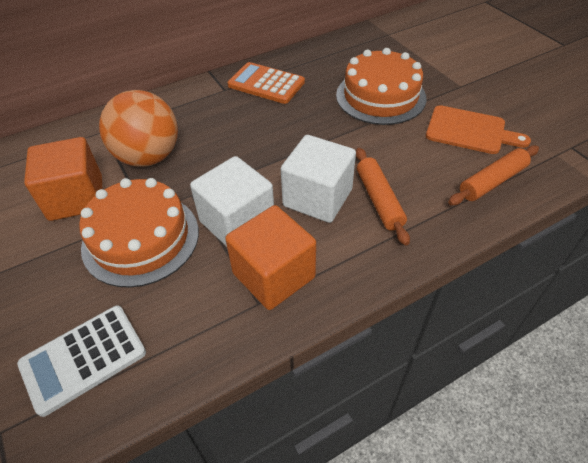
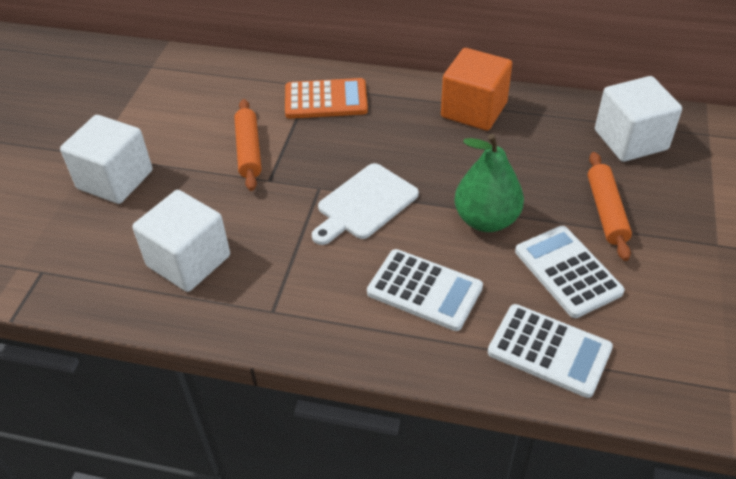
green pear: none = 0 -> [454,134,524,232] = 1
orange ball: [99,90,178,167] = 1 -> none = 0
orange cake: [79,178,199,288] [336,48,426,125] = 2 -> none = 0
orange cube: [24,137,102,221] [225,205,316,310] = 2 -> [441,48,512,131] = 1
orange cutting board: [426,105,531,154] = 1 -> none = 0
white calculator: [17,306,146,417] = 1 -> [367,249,483,331] [488,304,613,398] [515,226,625,318] = 3
white cube: [190,156,274,247] [281,135,356,223] = 2 -> [60,115,152,204] [132,190,230,292] [595,76,682,162] = 3
white cutting board: none = 0 -> [312,163,419,245] = 1

